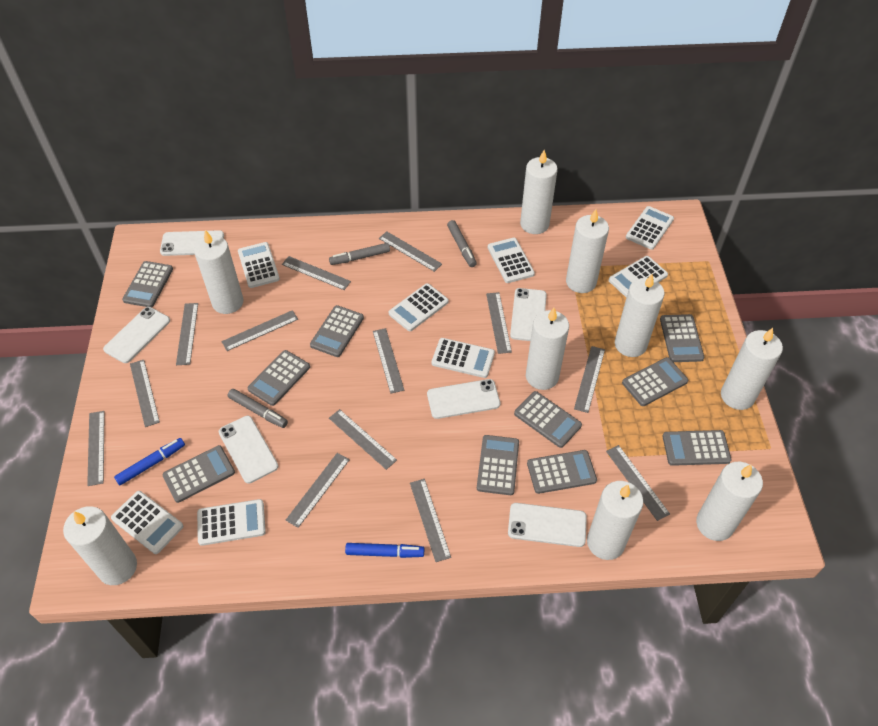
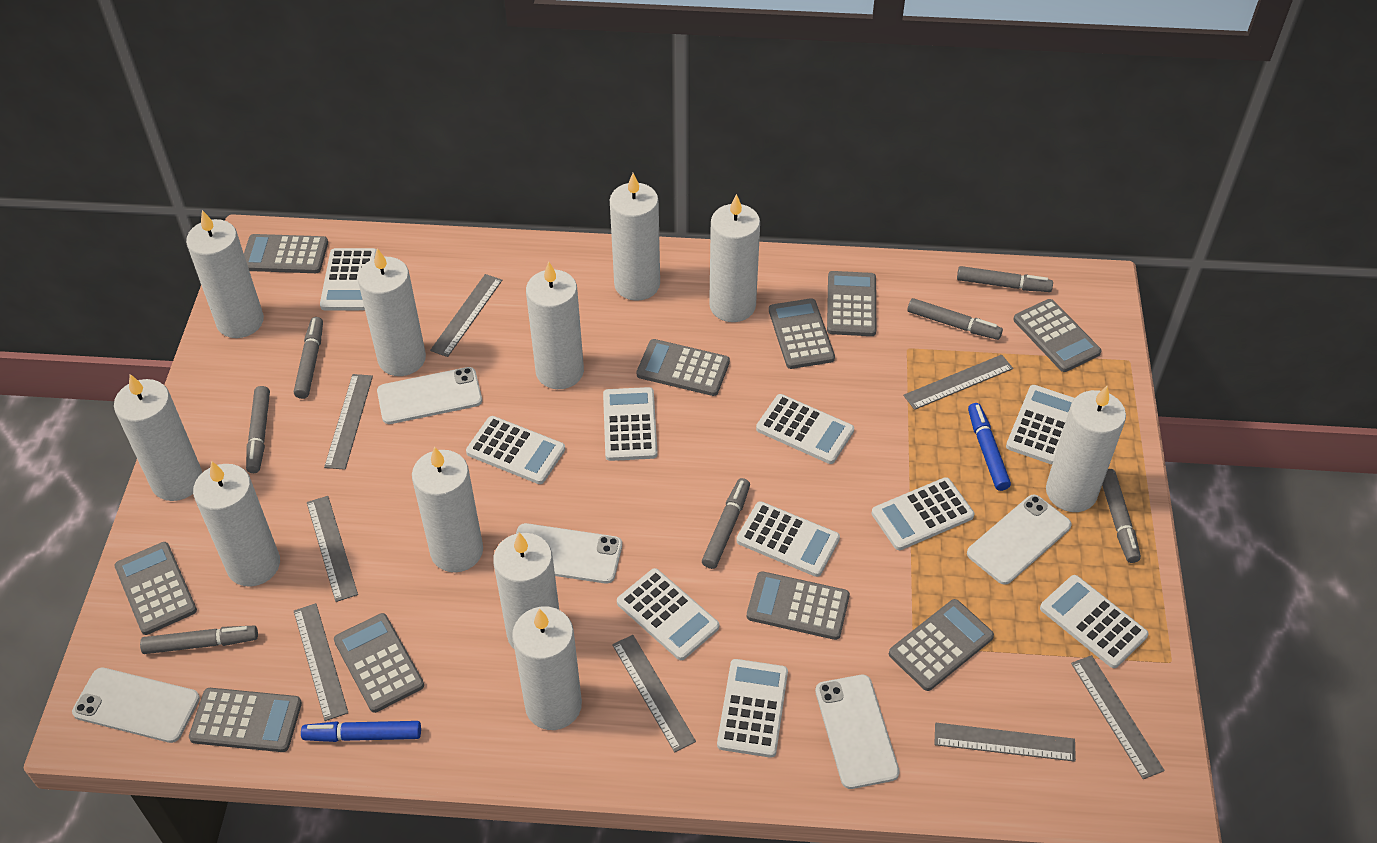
grey marker: [228,389,288,428] [329,243,390,265] [447,220,477,267] = 3 -> [140,626,258,654] [246,386,270,473] [294,317,323,399] [702,478,750,569] [907,298,1003,340] [957,266,1053,292] [1102,469,1141,563] = 7
grey ruler: [87,411,105,486] [130,360,160,427] [176,303,198,365] [222,310,298,351] [282,256,351,290] [286,453,350,528] [329,409,397,470] [373,328,404,394] [379,231,442,272] [410,479,451,562] [486,292,512,354] [574,346,605,413] [606,445,670,521] = 13 -> [294,603,348,721] [307,496,358,602] [324,374,373,470] [430,274,502,357] [612,635,696,752] [903,355,1013,410] [934,723,1076,762] [1071,655,1165,779] = 8
white calculator: [111,491,183,554] [197,499,266,546] [238,242,280,288] [389,283,449,331] [432,338,495,378] [488,238,535,283] [609,256,668,297] [626,206,674,250] = 8 -> [320,248,376,310] [466,416,565,484] [603,387,658,461] [617,568,719,660] [717,659,788,758] [737,501,840,577] [756,394,854,464] [872,477,974,550] [1006,385,1074,464] [1040,575,1149,668] = 10
white candle: [63,506,137,585] [194,230,244,314] [520,150,558,234] [526,308,569,390] [566,209,609,293] [587,481,643,560] [615,274,665,357] [696,462,763,541] [721,328,783,410] = 9 -> [114,374,202,501] [186,210,264,338] [193,461,280,587] [358,248,426,376] [412,446,483,572] [493,533,559,649] [512,607,582,730] [526,261,584,389] [610,173,660,301] [709,194,760,322] [1046,386,1126,512] = 11
white phone: [103,307,170,363] [160,230,224,256] [219,416,278,484] [427,379,500,419] [508,503,587,547] [510,288,547,341] = 6 -> [72,668,200,743] [377,367,482,424] [516,523,622,584] [815,675,900,789] [967,495,1072,585] = 5

